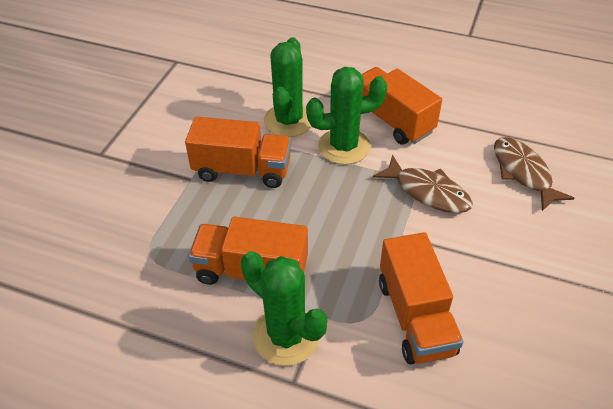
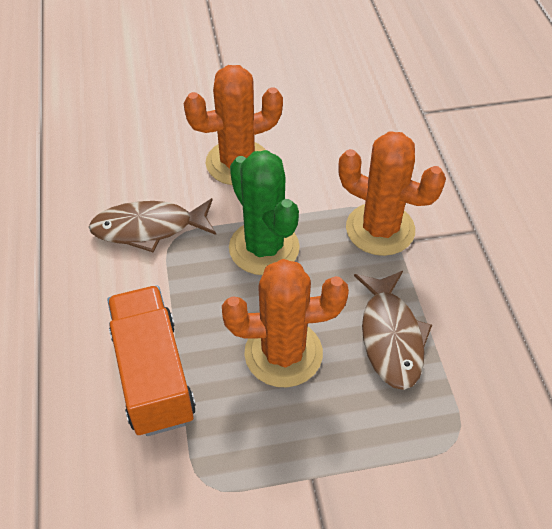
green cactus: [241,251,327,366] [264,37,312,137] [306,67,387,165] = 3 -> [229,150,300,275] = 1
orange cactus: none = 0 -> [184,65,283,185] [222,259,349,387] [338,131,446,256] = 3
orange truck: [185,117,291,188] [188,217,308,285] [362,67,442,145] [379,232,463,364] = 4 -> [107,286,196,436] = 1

